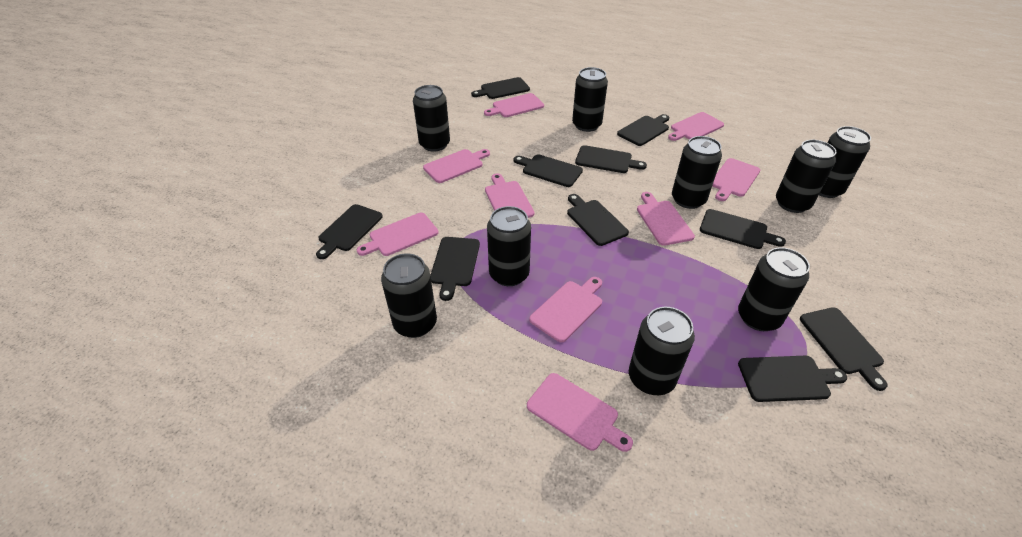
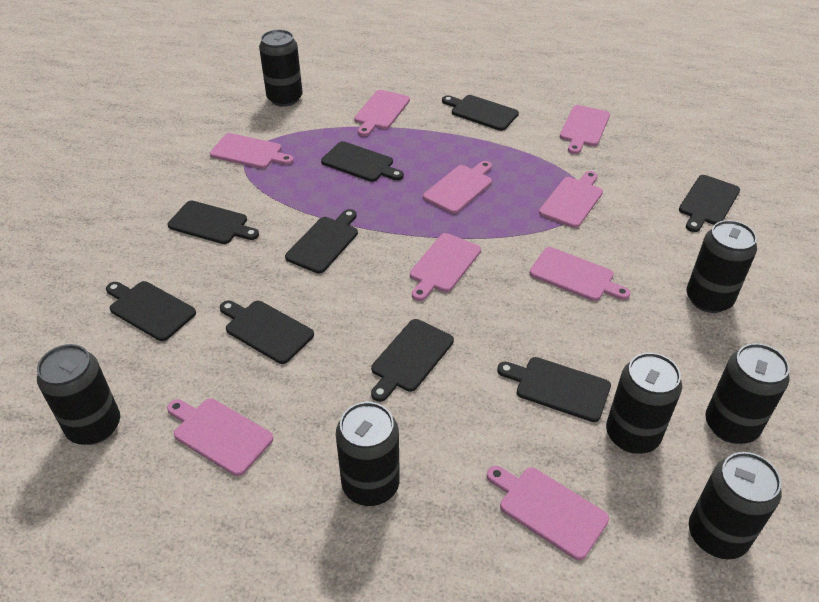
black can: [381,253,437,338] [413,85,450,152] [487,206,531,286] [572,67,608,132] [629,307,695,395] [672,136,722,209] [738,247,810,331] [776,140,836,213] [819,126,871,198] = 9 -> [37,344,120,445] [259,30,303,107] [336,402,400,506] [606,353,682,454] [687,220,757,313] [689,452,782,559] [705,343,790,444] = 7
black cutting board: [316,204,383,259] [430,237,480,301] [471,77,530,99] [514,154,583,187] [567,194,629,246] [575,145,647,173] [617,114,669,146] [700,209,786,249] [738,356,847,402] [800,307,888,391] = 10 -> [106,281,196,341] [168,200,259,244] [220,300,314,364] [285,209,358,273] [321,141,404,182] [371,319,454,402] [442,95,519,131] [497,357,611,422] [679,175,740,232] = 9

